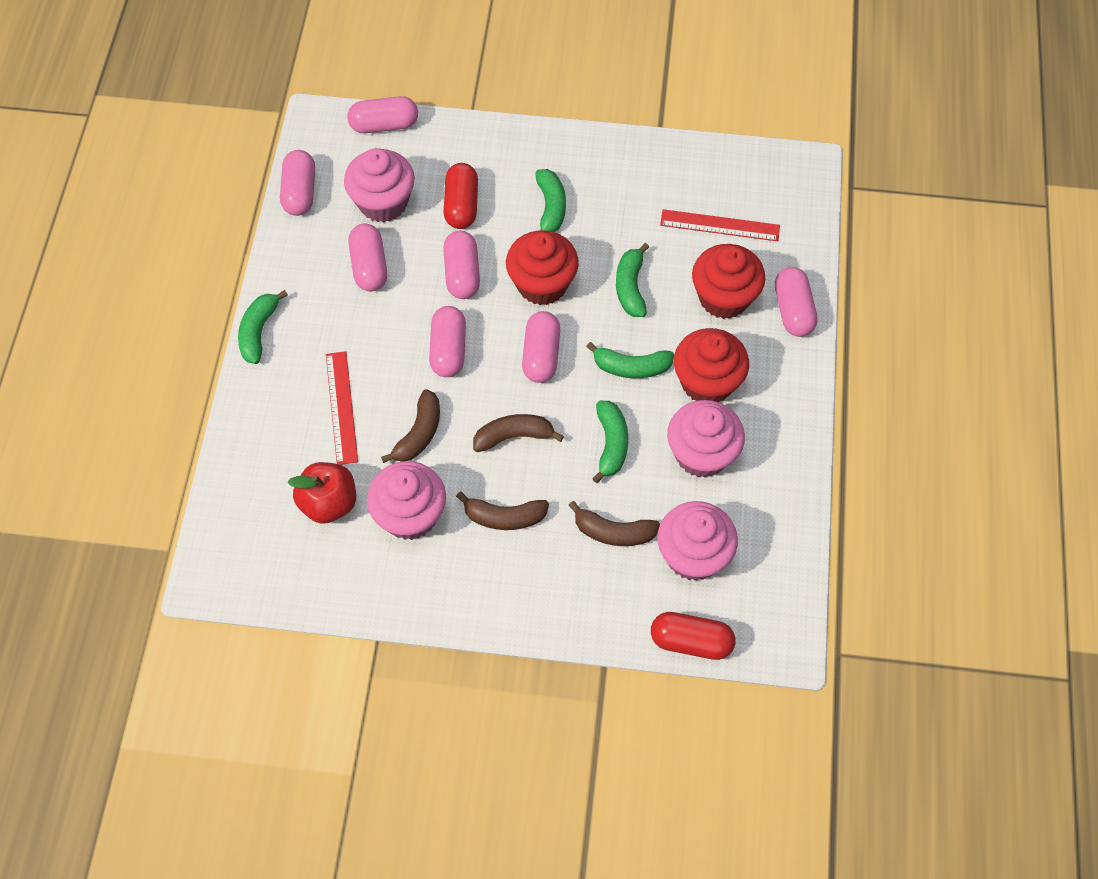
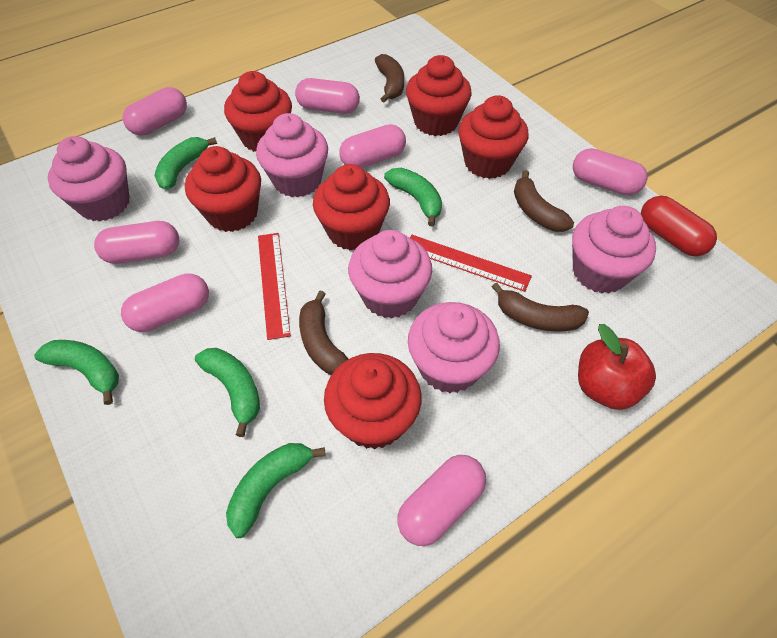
pink cupcake: [344,148,415,222] [367,461,446,540] [657,501,738,581] [667,400,745,478] = 4 -> [48,136,130,222] [256,113,328,198] [348,230,432,318] [408,302,500,393] [572,206,656,293] = 5
red capsule: [444,163,478,229] [651,612,736,660] = 2 -> [641,196,717,256] = 1
red cupcake: [506,230,579,305] [674,328,749,402] [692,244,765,319] = 3 -> [185,146,261,232] [224,71,292,152] [313,164,390,250] [324,353,421,449] [406,55,472,136] [458,95,528,179] = 6

